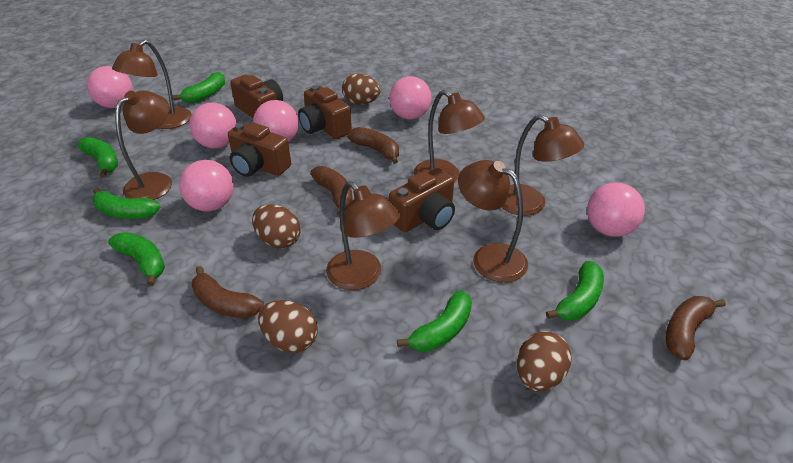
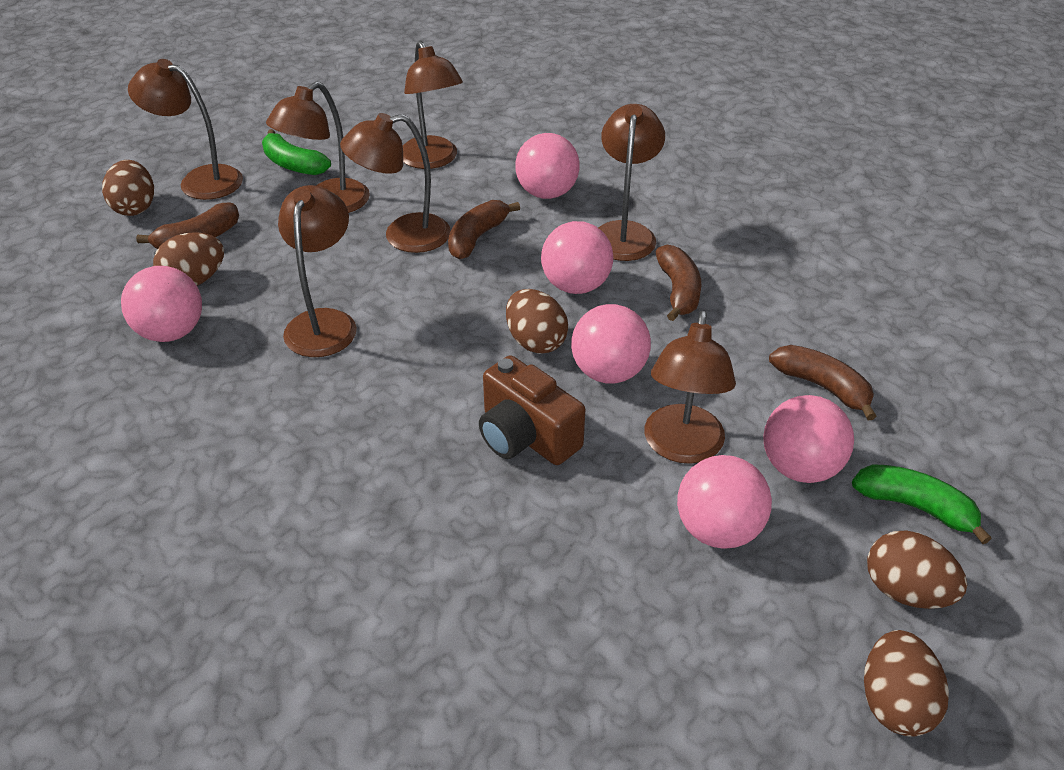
brown camera: [228,123,291,177] [230,75,283,118] [298,85,352,139] [389,168,455,232] = 4 -> [479,355,585,465] = 1
brown egg: [252,204,300,248] [258,300,318,353] [342,74,380,105] [517,331,571,391] = 4 -> [102,160,154,216] [153,232,224,286] [506,289,568,354] [864,630,949,737] [867,531,967,609] = 5
brown lamp: [112,40,192,129] [115,90,172,200] [326,181,400,290] [414,90,485,183] [458,160,528,282] [501,114,584,216] = 6 -> [128,59,243,200] [266,81,370,213] [278,185,357,357] [340,113,451,253] [403,41,463,169] [598,104,665,261] [644,311,736,464] = 7
green banana: [77,137,118,178] [92,188,161,219] [108,232,165,286] [172,72,225,103] [397,290,472,352] [546,261,604,320] = 6 -> [262,129,331,175] [852,464,992,544] = 2

